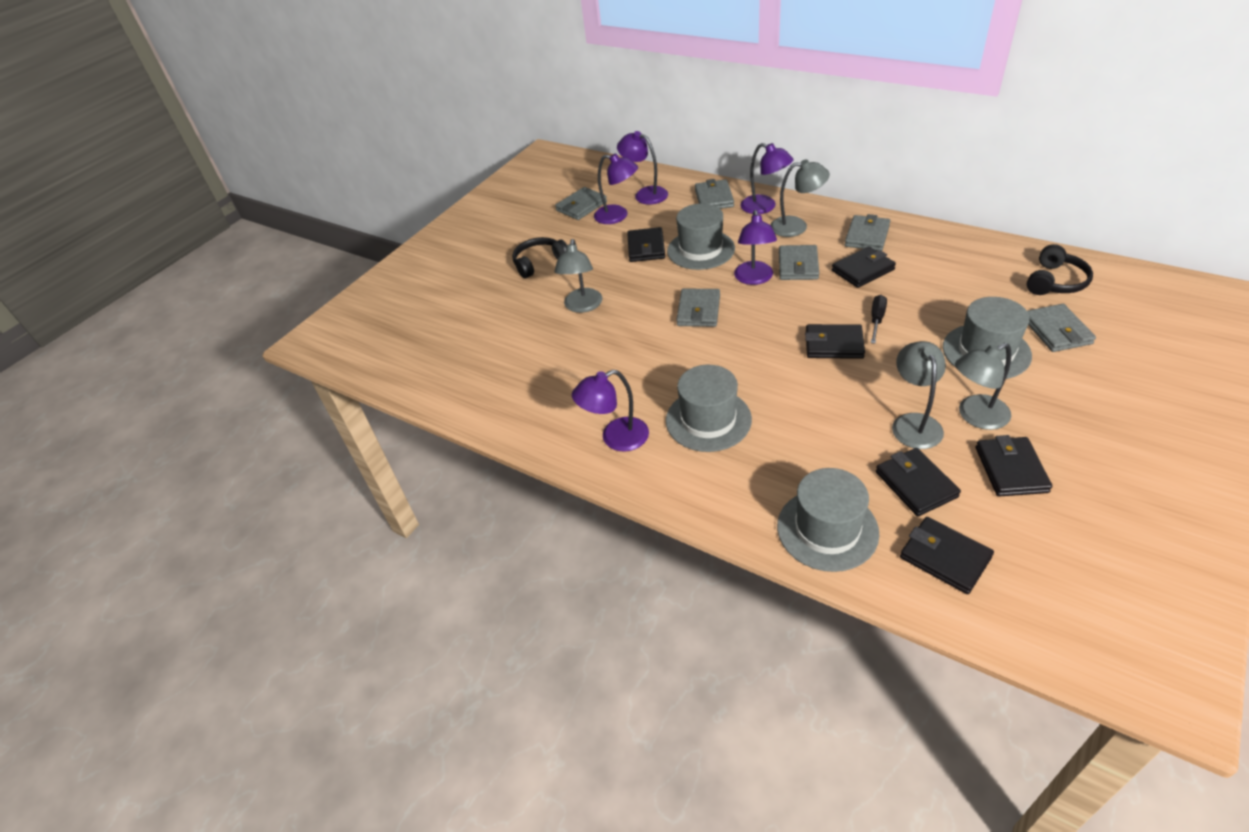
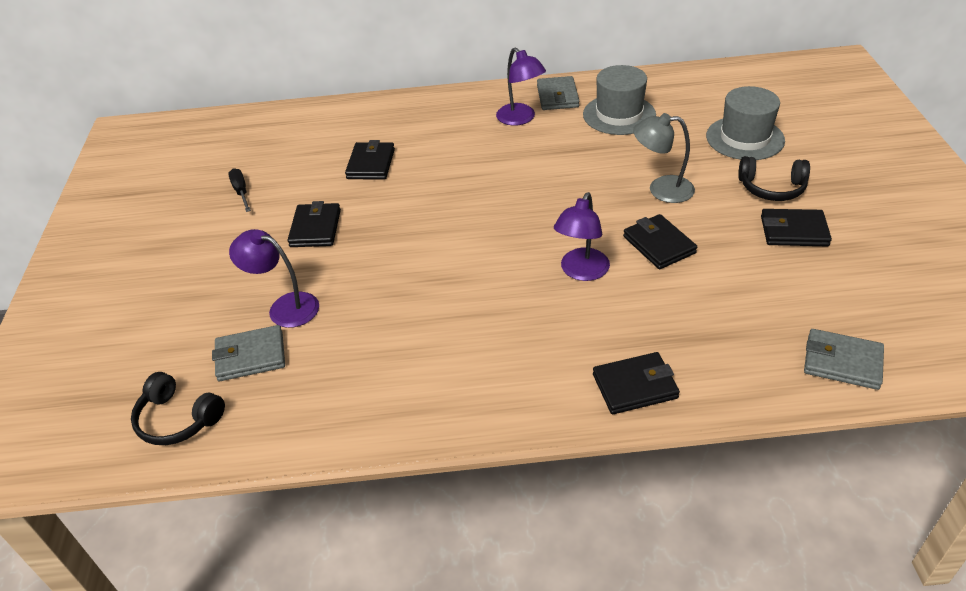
black wallet: [627,227,665,262] [805,324,865,359] [832,246,896,288] [876,448,961,516] [900,517,994,594] [975,435,1052,497] = 6 -> [287,201,341,247] [345,140,395,180] [593,352,680,414] [623,214,697,269] [761,209,832,246] = 5
grey hat: [666,365,752,452] [667,203,735,270] [777,468,879,572] [943,297,1032,379] = 4 -> [583,65,656,135] [706,86,785,160] = 2
grey lamp: [554,239,602,313] [770,159,830,237] [892,341,946,449] [955,343,1011,430] = 4 -> [633,113,695,203] = 1
grey wallet: [555,187,607,220] [676,289,720,327] [695,179,734,209] [779,245,819,280] [845,214,890,251] [1027,304,1096,352] = 6 -> [212,325,285,381] [537,76,579,110] [804,329,884,390] = 3
purple lamp: [572,370,649,452] [594,153,638,224] [617,131,668,205] [734,210,777,285] [740,143,793,214] = 5 -> [229,229,319,328] [496,47,546,126] [554,192,610,281] = 3

